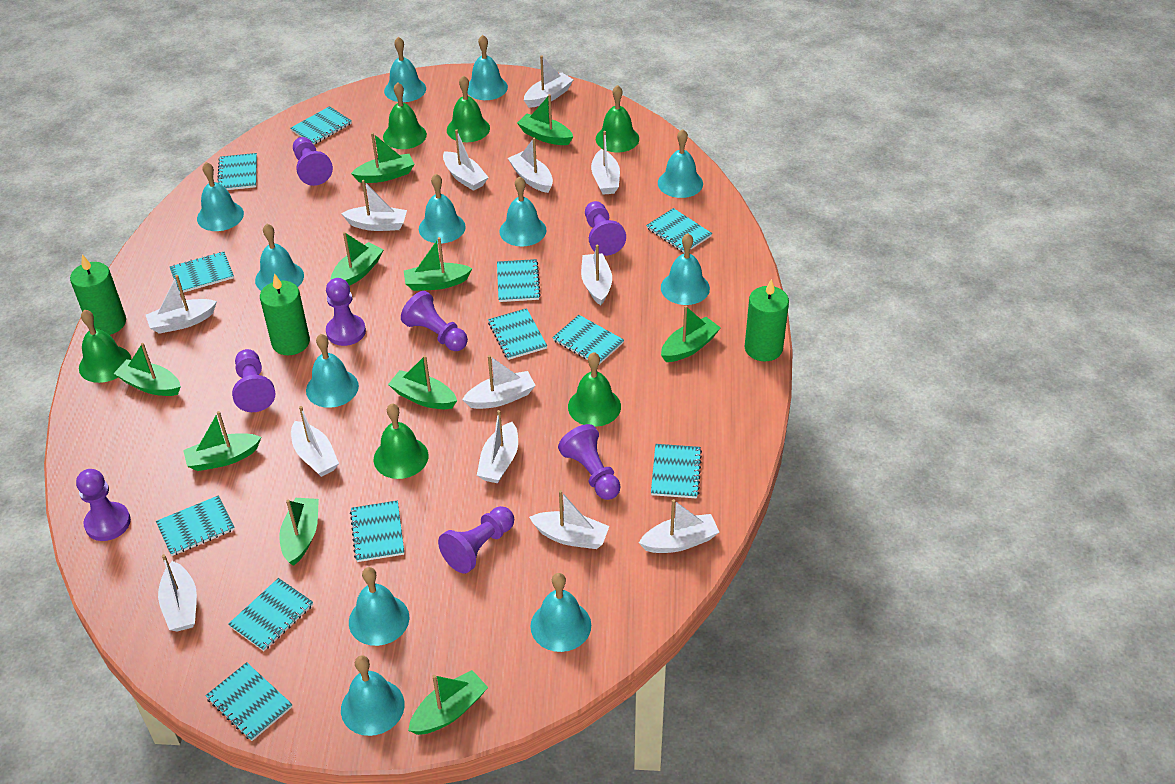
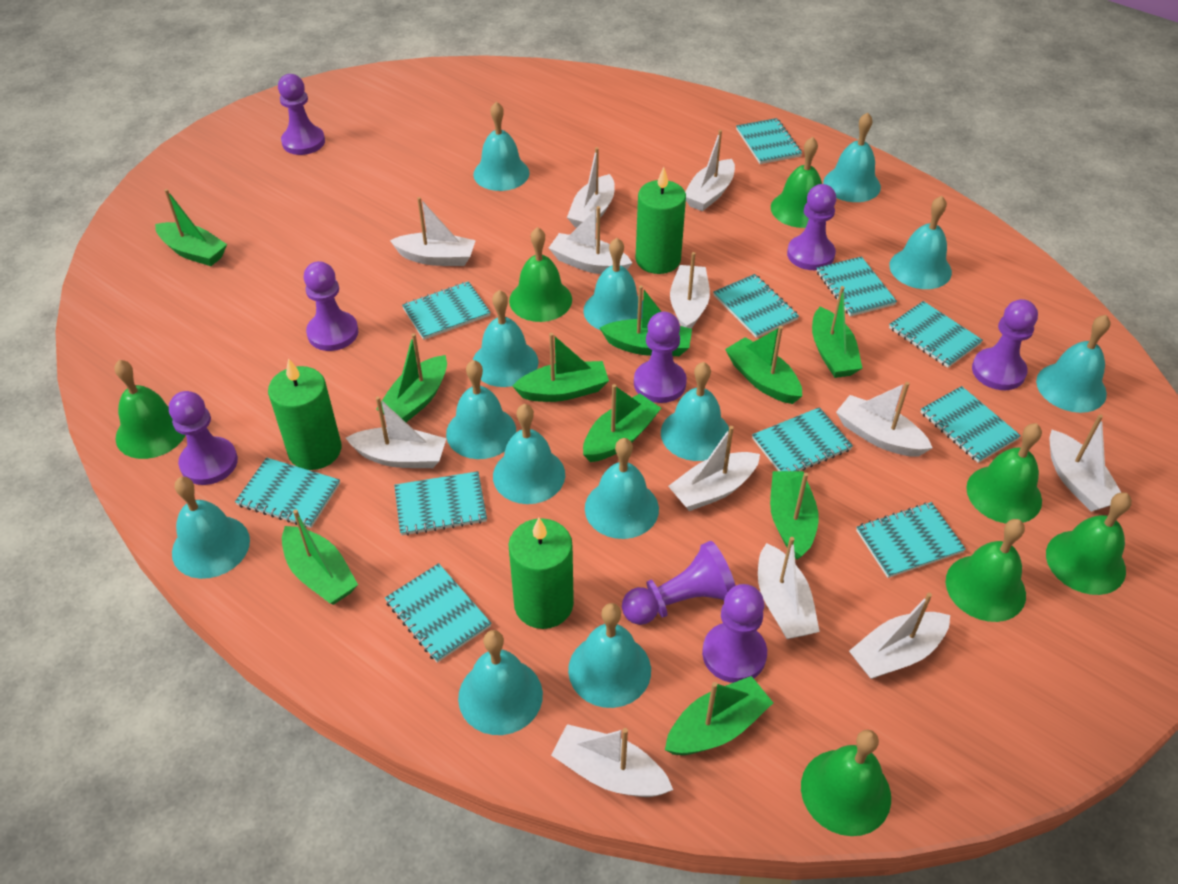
green bell: [79,309,131,383] [373,404,428,479] [383,82,427,149] [447,75,490,142] [568,352,621,427] [596,85,639,152] = 6 -> [115,360,186,459] [509,227,572,322] [771,137,822,228] [801,729,891,836] [946,519,1026,622] [966,423,1042,524] [1046,492,1132,595] = 7
turquoise bell: [197,162,244,231] [255,224,304,291] [306,334,359,408] [341,655,405,736] [349,567,409,646] [384,37,426,102] [419,174,466,243] [467,35,508,100] [499,176,547,246] [530,573,591,652] [658,129,703,198] [661,233,710,305] = 12 -> [172,477,250,579] [446,360,516,459] [458,630,543,735] [473,102,530,191] [473,290,539,387] [493,404,565,504] [568,603,651,708] [583,238,643,330] [585,438,659,539] [661,362,729,461] [823,112,881,202] [889,196,952,289] [1036,315,1110,413] = 13
turquoise notebook: [156,495,235,556] [170,252,234,293] [205,662,293,741] [217,153,257,190] [228,578,313,651] [291,106,352,144] [350,501,404,562] [488,308,547,360] [497,259,541,302] [552,315,624,365] [646,208,712,253] [651,444,702,498] = 12 -> [235,458,340,528] [385,563,491,663] [394,471,487,536] [402,281,491,340] [713,274,799,338] [736,118,802,164] [752,407,853,471] [817,256,897,317] [856,502,966,578] [889,301,983,368] [921,386,1021,463] = 11
white boat: [146,275,217,334] [158,554,197,632] [291,406,339,477] [341,180,407,231] [443,129,489,191] [462,355,536,409] [477,410,518,483] [508,138,553,193] [524,55,574,108] [529,490,609,549] [581,245,612,305] [591,131,620,195] [639,499,719,553] = 13 -> [346,396,447,468] [390,197,476,266] [549,206,632,274] [551,724,673,797] [567,147,615,228] [668,426,760,511] [670,252,710,329] [685,130,735,211] [758,537,820,639] [836,382,932,457] [849,593,950,679] [1049,414,1121,512] = 12

